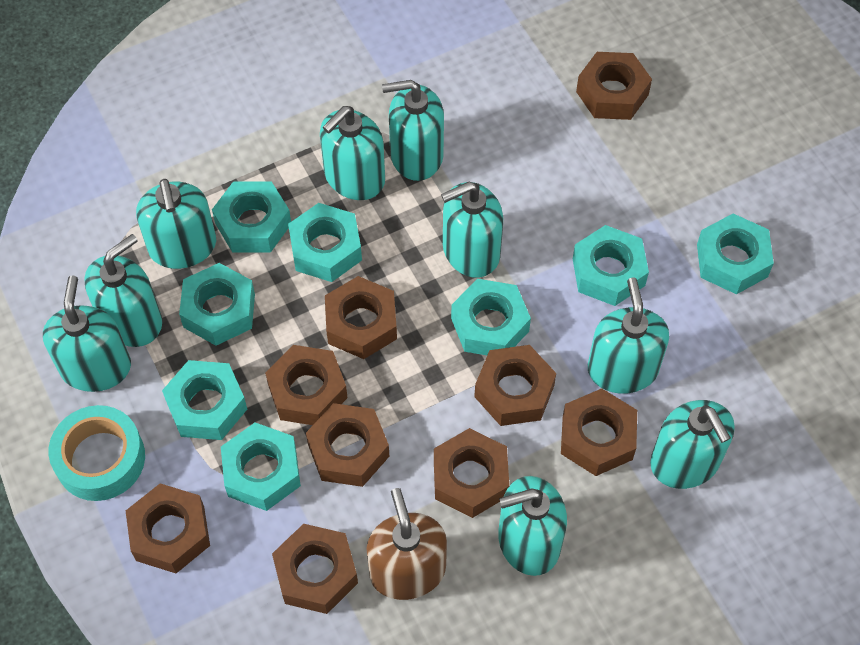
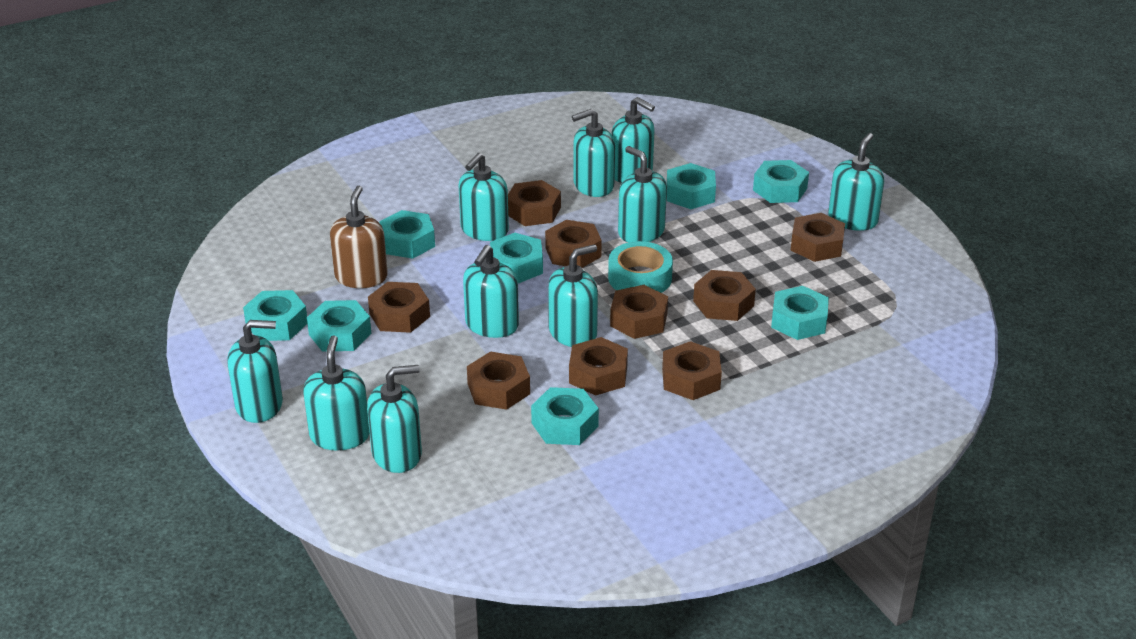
turquoise soap dispenser: [43,275,131,392] [84,234,162,347] [136,179,216,269] [320,106,385,200] [382,80,444,181] [441,182,503,278] [498,476,567,576] [588,277,669,394] [650,400,735,489] = 9 -> [227,320,283,423] [303,335,369,451] [367,365,422,473] [458,153,509,241] [463,245,519,338] [548,244,598,347] [572,109,615,197] [611,97,655,183] [618,146,667,242] [828,133,884,231] = 10

